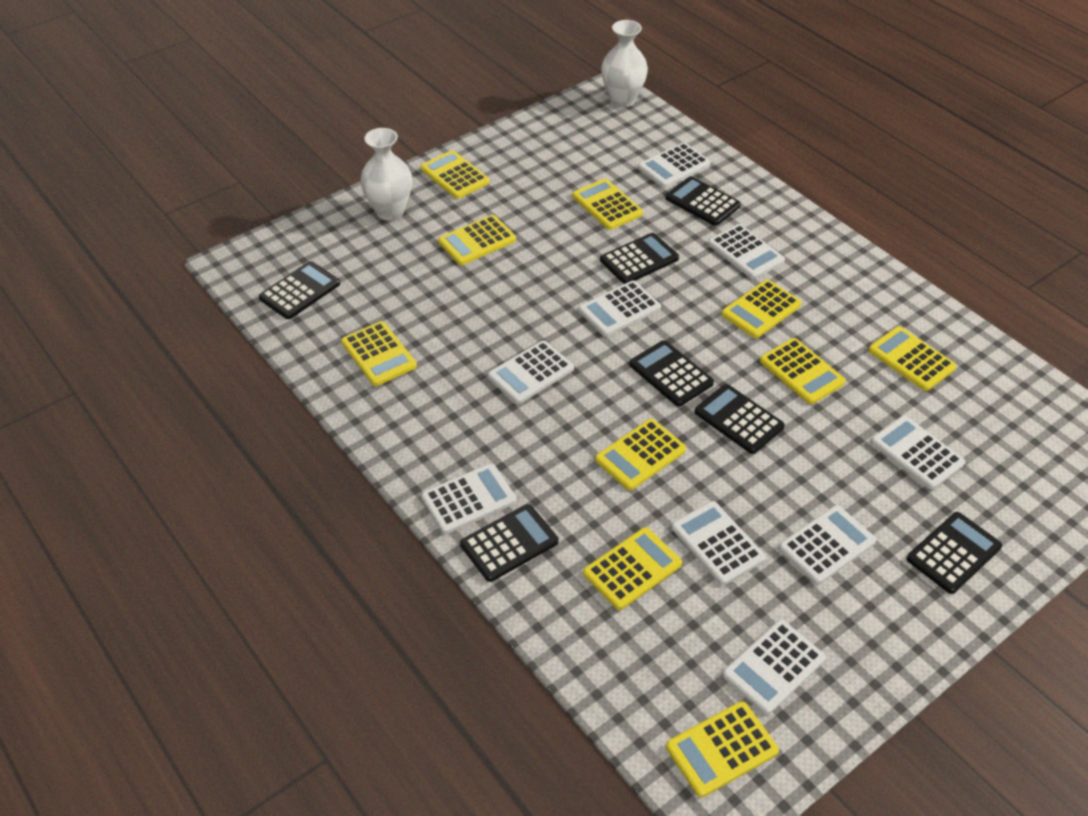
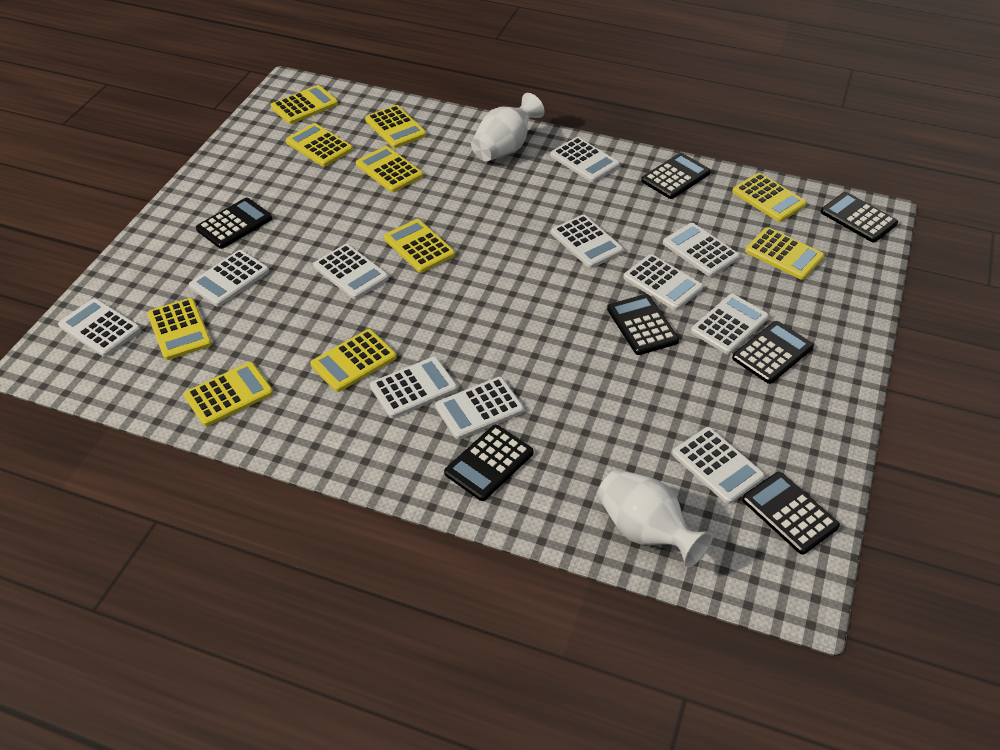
white calculator: [421,463,517,534] [488,340,574,404] [579,280,661,337] [638,142,711,188] [671,501,766,585] [708,224,785,279] [722,620,826,715] [779,505,876,585] [871,416,965,490] = 9 -> [58,298,141,357] [189,250,269,307] [313,244,389,299] [370,357,458,418] [435,377,524,440] [550,137,620,182] [551,215,624,268] [623,254,703,310] [663,223,740,277] [672,427,765,504] [691,294,769,355] = 11

